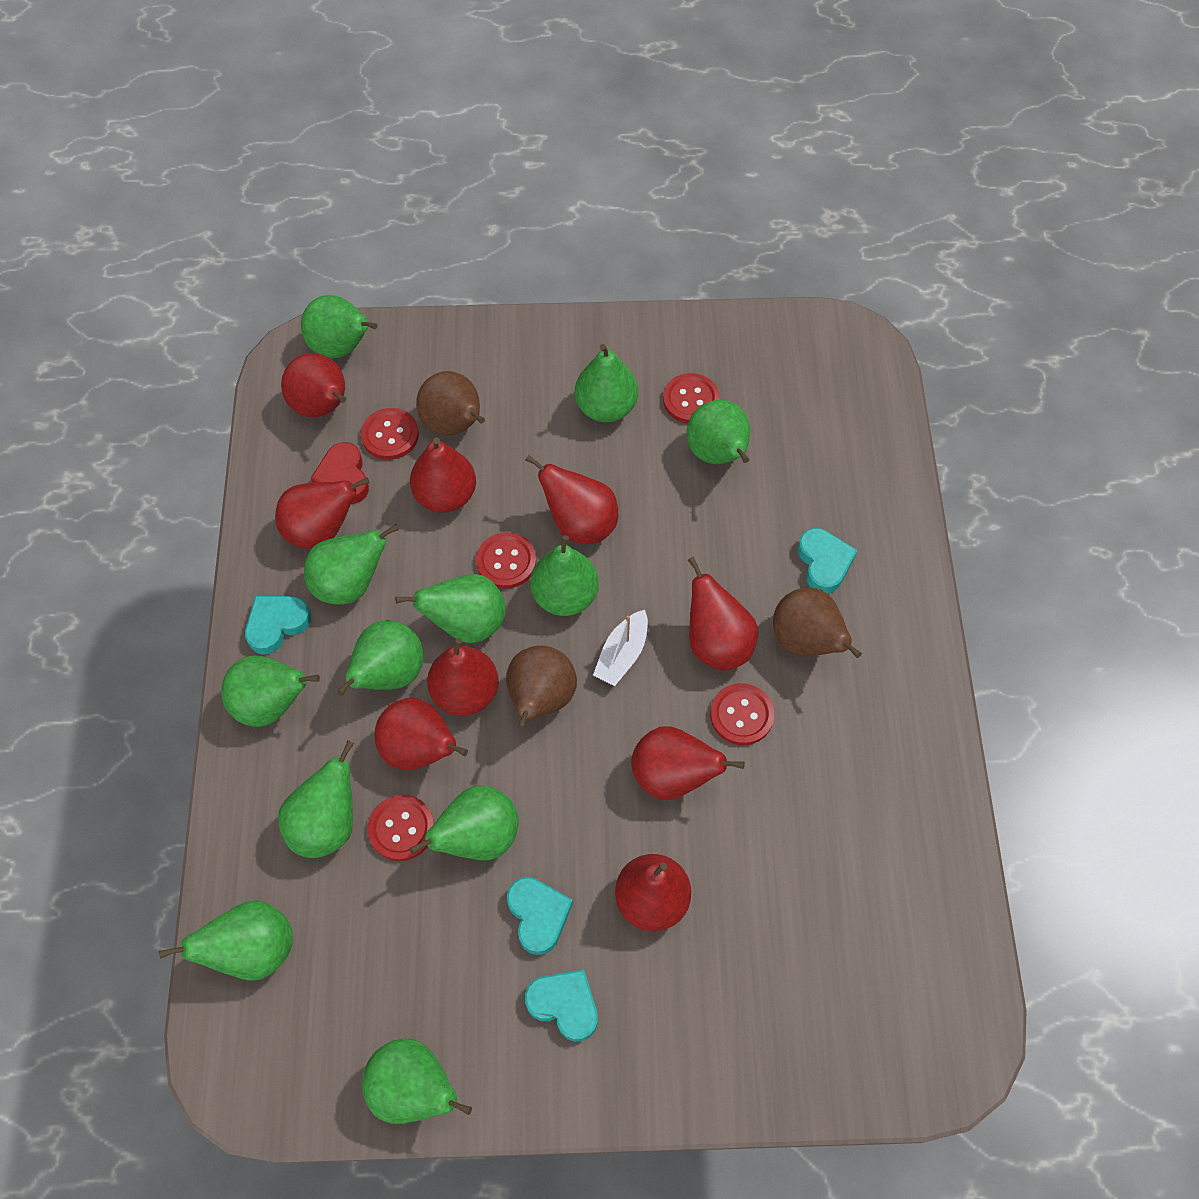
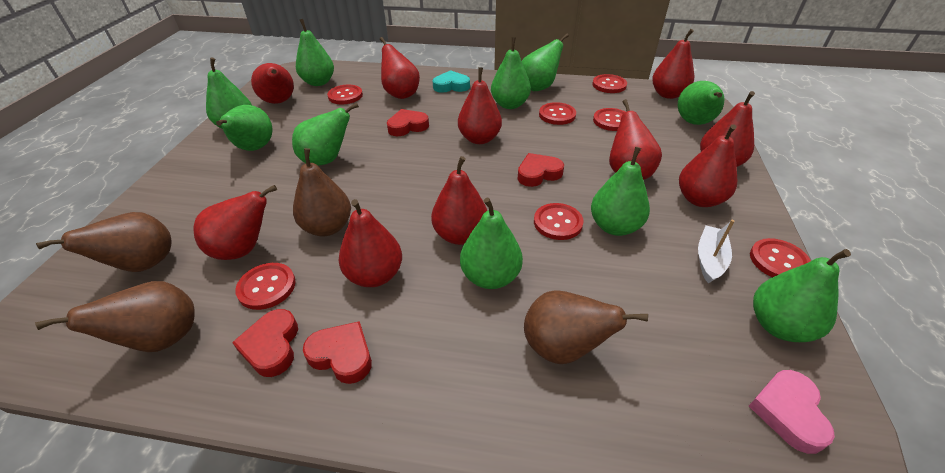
brown pear: [416,371,485,436] [506,646,577,730] [773,587,862,658] = 3 -> [35,281,195,352] [36,212,171,272] [293,148,351,236] [524,290,648,364] = 4
green pear: [159,900,293,981] [221,655,320,727] [278,740,354,858] [301,295,378,358] [304,524,399,605] [337,620,423,696] [362,1038,472,1124] [395,574,506,643] [410,785,519,860] [530,535,599,616] [575,344,638,422] [686,400,750,464] = 12 -> [206,57,252,129] [216,105,273,151] [292,103,359,165] [296,19,334,86] [460,198,523,289] [491,37,531,109] [522,33,569,91] [591,147,650,236] [678,81,724,125] [753,249,851,342] = 10
pink heart: none = 0 -> [749,370,835,454] = 1
red button: [361,408,419,460] [367,795,434,861] [476,532,536,589] [663,373,720,424] [710,683,774,745] = 5 -> [235,263,296,310] [327,85,363,104] [534,203,584,240] [539,102,576,125] [593,74,627,93] [593,108,625,131] [750,238,811,277] = 7
red heart: [311,442,369,504] = 1 -> [232,309,298,377] [303,321,372,384] [387,109,429,136] [518,153,564,187] = 4
red pear: [275,477,369,549] [281,353,346,417] [374,698,468,771] [410,438,476,513] [427,638,499,716] [526,455,618,544] [615,854,691,931] [631,726,745,800] [688,557,758,671] = 9 -> [193,185,277,260] [251,63,294,104] [339,199,402,287] [380,37,420,99] [431,156,487,245] [458,67,502,144] [609,99,662,180] [652,29,694,99] [679,124,737,207] [700,91,755,167] = 10
turquoise heart: [245,596,311,655] [507,877,573,955] [525,969,598,1042] [797,528,857,594] = 4 -> [433,70,470,93] = 1

